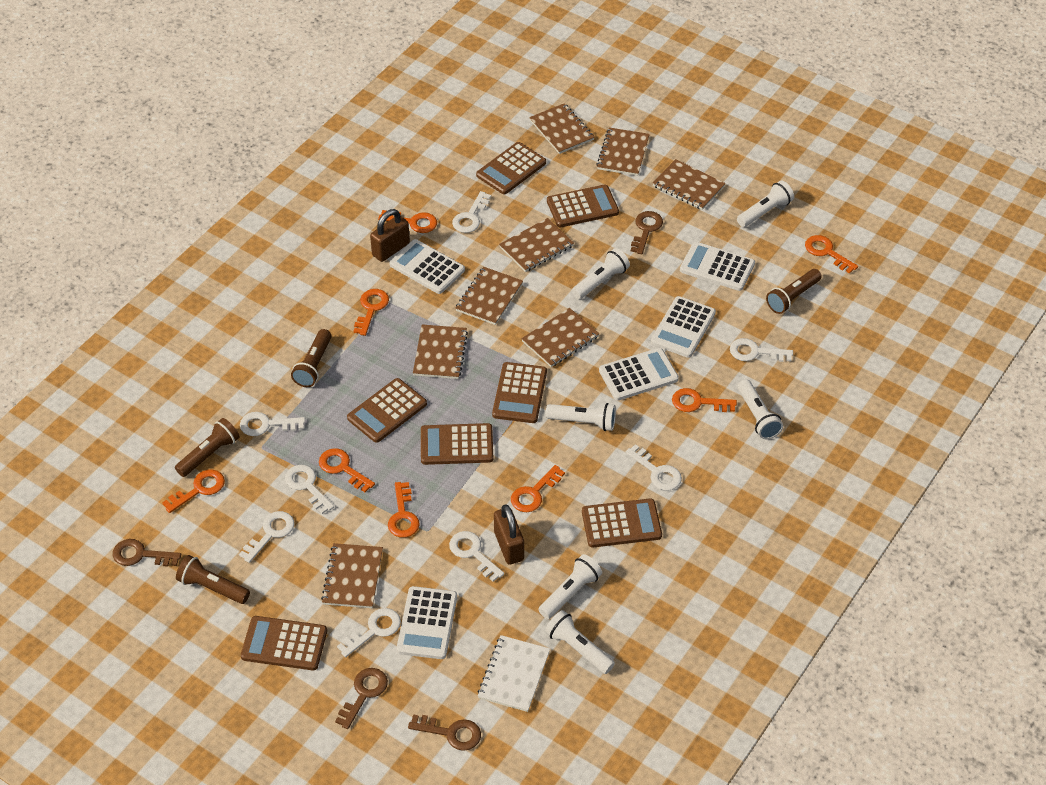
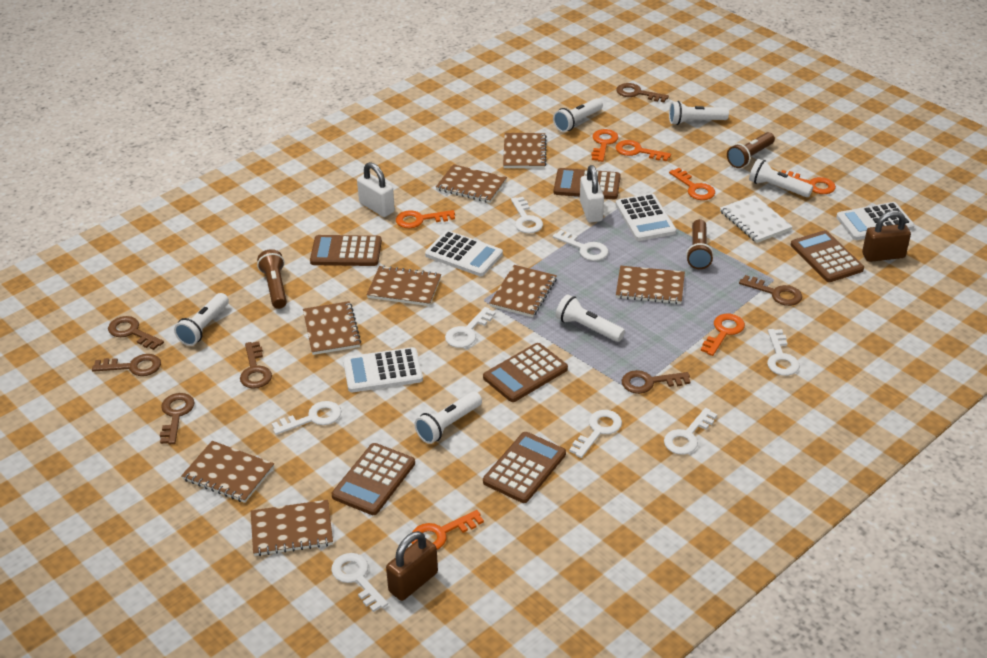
brown calculator: [241,616,327,670] [347,378,427,443] [421,423,493,465] [476,142,546,195] [492,362,547,423] [547,185,619,227] [582,498,662,548] = 7 -> [310,235,382,266] [332,443,415,515] [483,343,568,402] [483,432,566,503] [554,168,621,199] [791,230,864,282] = 6
brown flashlight: [175,418,240,477] [176,555,250,604] [291,329,332,387] [766,269,822,314] = 4 -> [257,249,287,309] [686,219,714,269] [727,132,775,168] = 3
brown key: [113,539,181,567] [335,668,388,729] [408,714,481,751] [631,211,663,254] = 4 -> [92,354,161,376] [108,316,164,350] [160,393,194,444] [240,341,272,389] [616,83,669,102] [622,370,690,394] [739,275,802,306] = 7
orange key: [162,469,225,513] [319,448,375,492] [353,289,389,336] [378,210,437,233] [388,482,420,538] [511,465,565,512] [672,388,737,412] [805,235,858,274] = 8 -> [396,210,455,228] [412,510,484,550] [591,129,618,162] [616,140,671,161] [669,168,715,200] [701,314,745,356] [781,170,836,194] = 7
white calculator: [389,239,465,294] [396,586,457,659] [599,348,679,401] [651,296,716,358] [680,242,755,291] = 5 -> [343,347,423,392] [425,231,503,276] [616,193,676,241] [836,202,915,240] = 4
white padlock: none = 0 -> [357,162,395,217] [580,165,604,223] = 2

